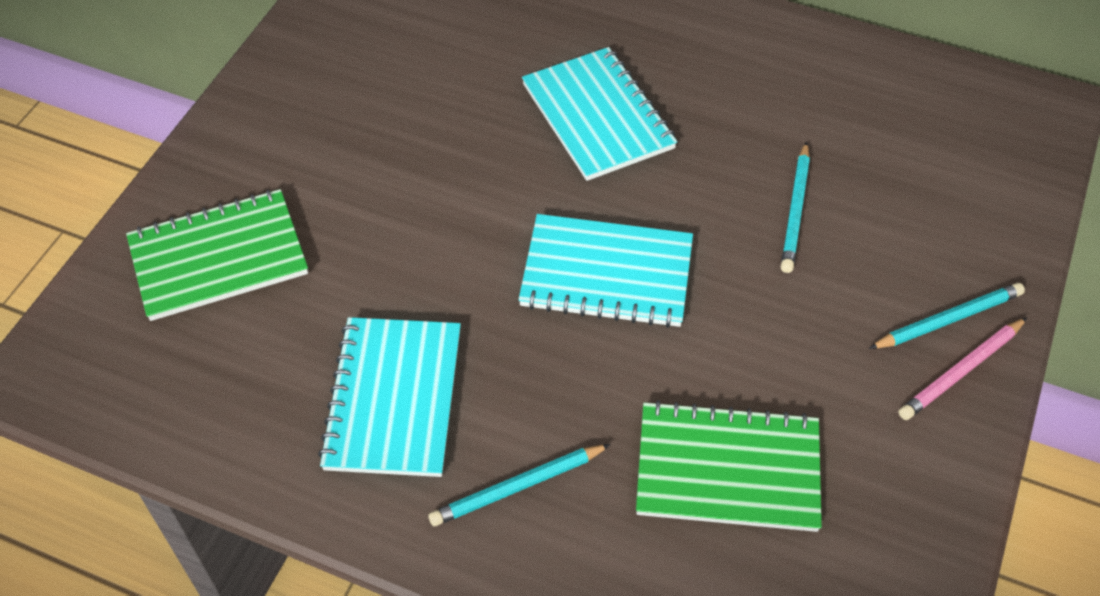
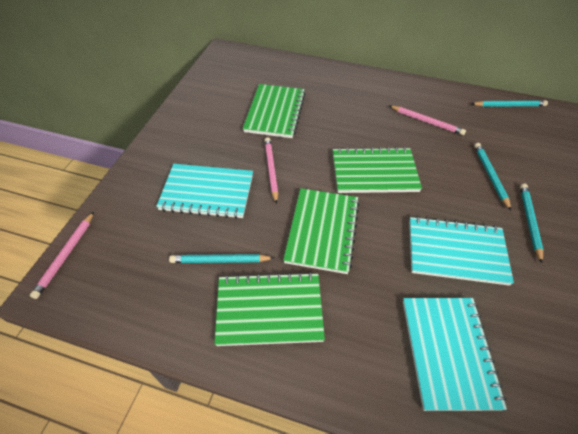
green notebook: [126,189,308,321] [636,400,822,532] = 2 -> [215,272,325,346] [243,84,306,138] [283,188,360,274] [333,147,422,193] = 4
pink pencil: [898,317,1027,420] = 1 -> [30,212,94,299] [265,137,278,204] [390,106,466,135] = 3
turquoise pencil: [428,444,611,526] [781,142,810,273] [869,283,1025,349] = 3 -> [169,254,274,263] [472,100,548,107] [474,143,511,211] [520,184,543,263] = 4

